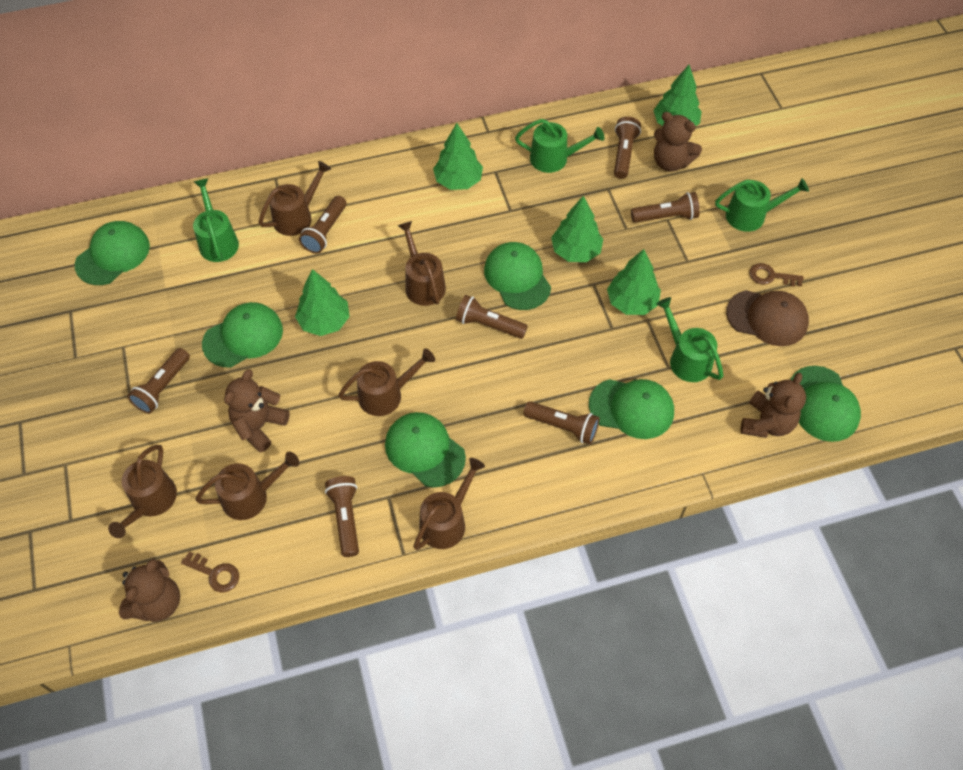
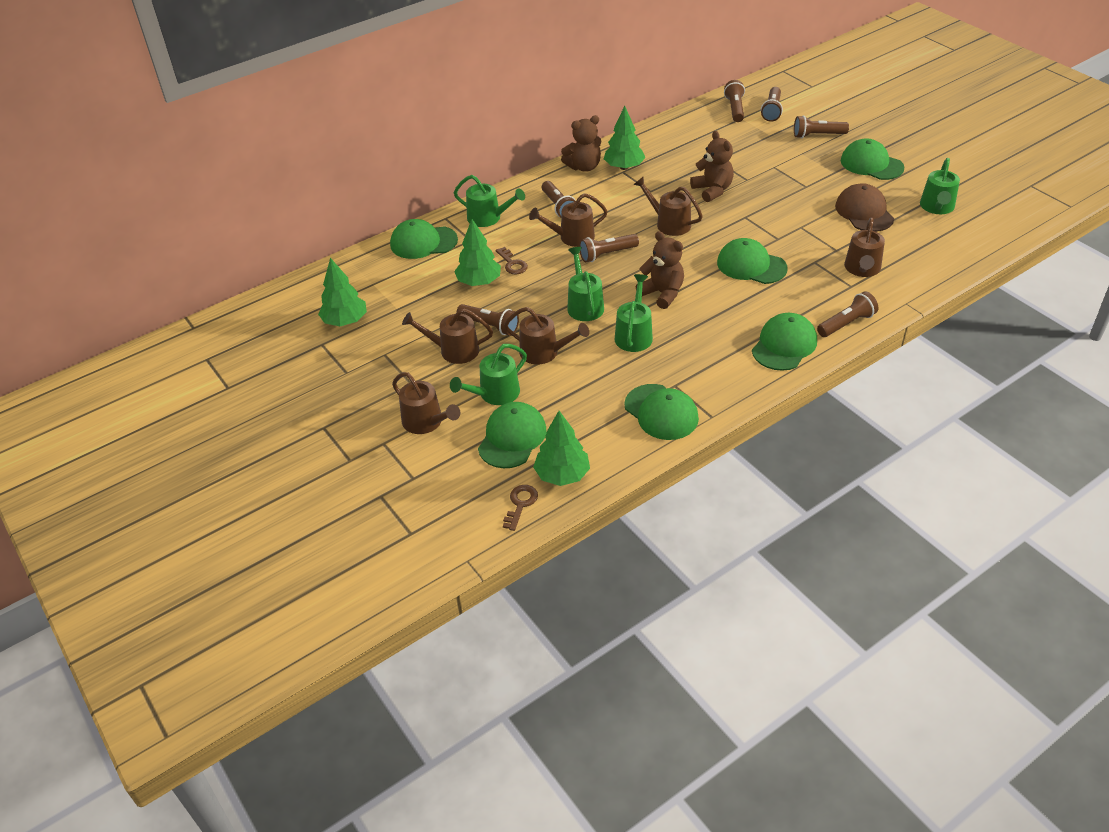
brown teddy bear: [119,559,180,622] [224,369,290,452] [654,112,702,172] [740,373,806,438] = 4 -> [561,115,601,172] [636,231,684,309] [690,131,734,202] = 3
green tree: [295,269,350,336] [433,123,483,190] [551,196,603,262] [607,249,661,315] [653,65,702,126] = 5 -> [318,258,367,326] [454,219,501,286] [533,411,590,486] [604,106,645,170] = 4
green watering can: [193,179,239,262] [515,119,604,173] [656,297,723,382] [715,178,809,232] = 4 -> [450,344,527,405] [454,175,525,227] [567,247,604,321] [615,274,653,352] [920,158,960,214] = 5

